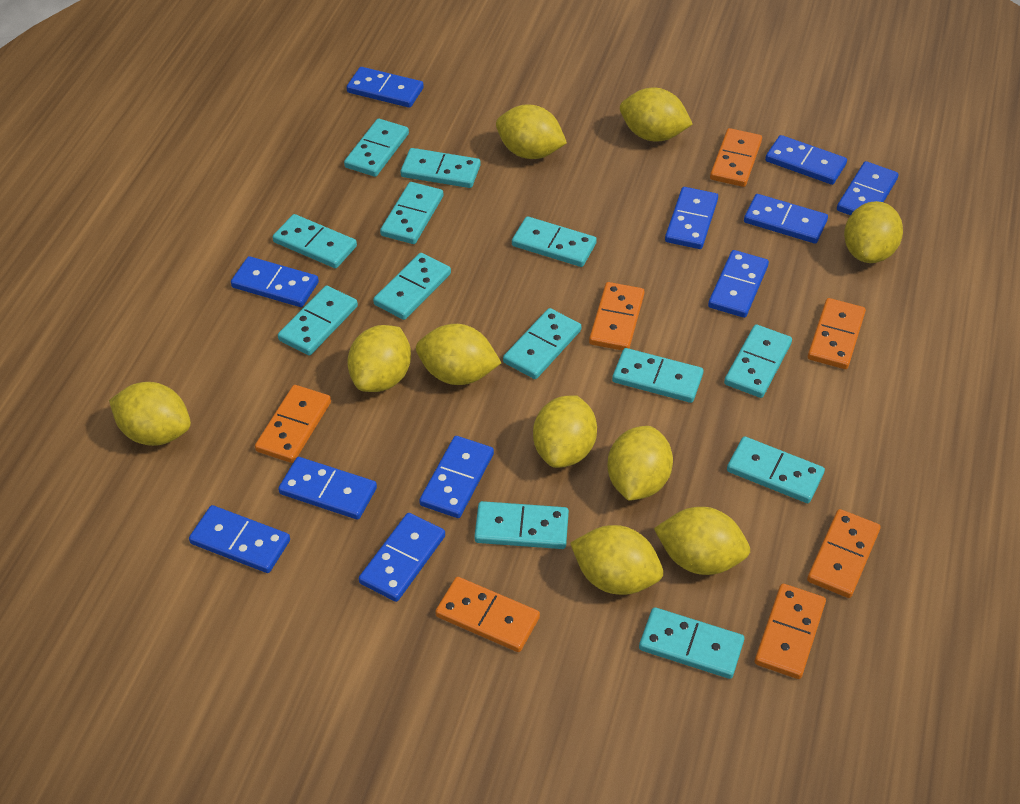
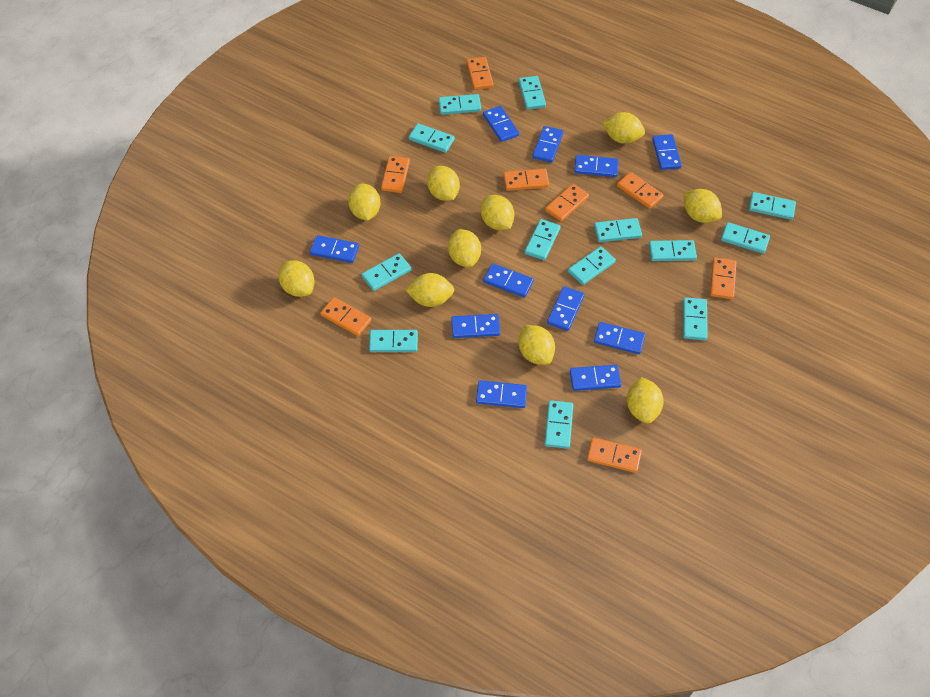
orange domino: [255,385,331,463] [435,577,540,652] [589,282,645,351] [710,128,762,187] [755,584,826,679] [807,509,880,598] [808,298,866,369] = 7 -> [320,297,371,336] [381,156,410,193] [467,57,494,90] [504,169,549,191] [545,184,589,222] [587,437,642,473] [617,172,664,209] [710,257,736,299] = 8

